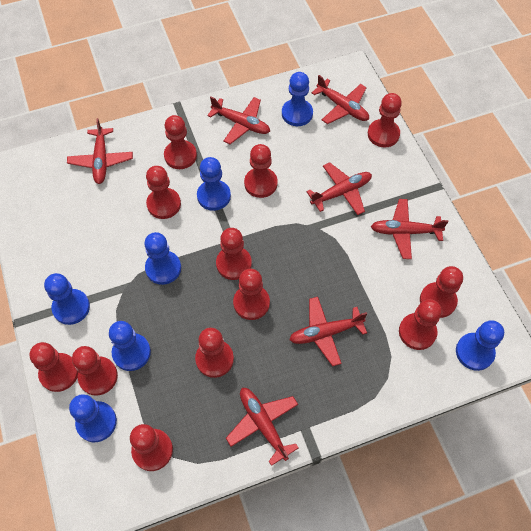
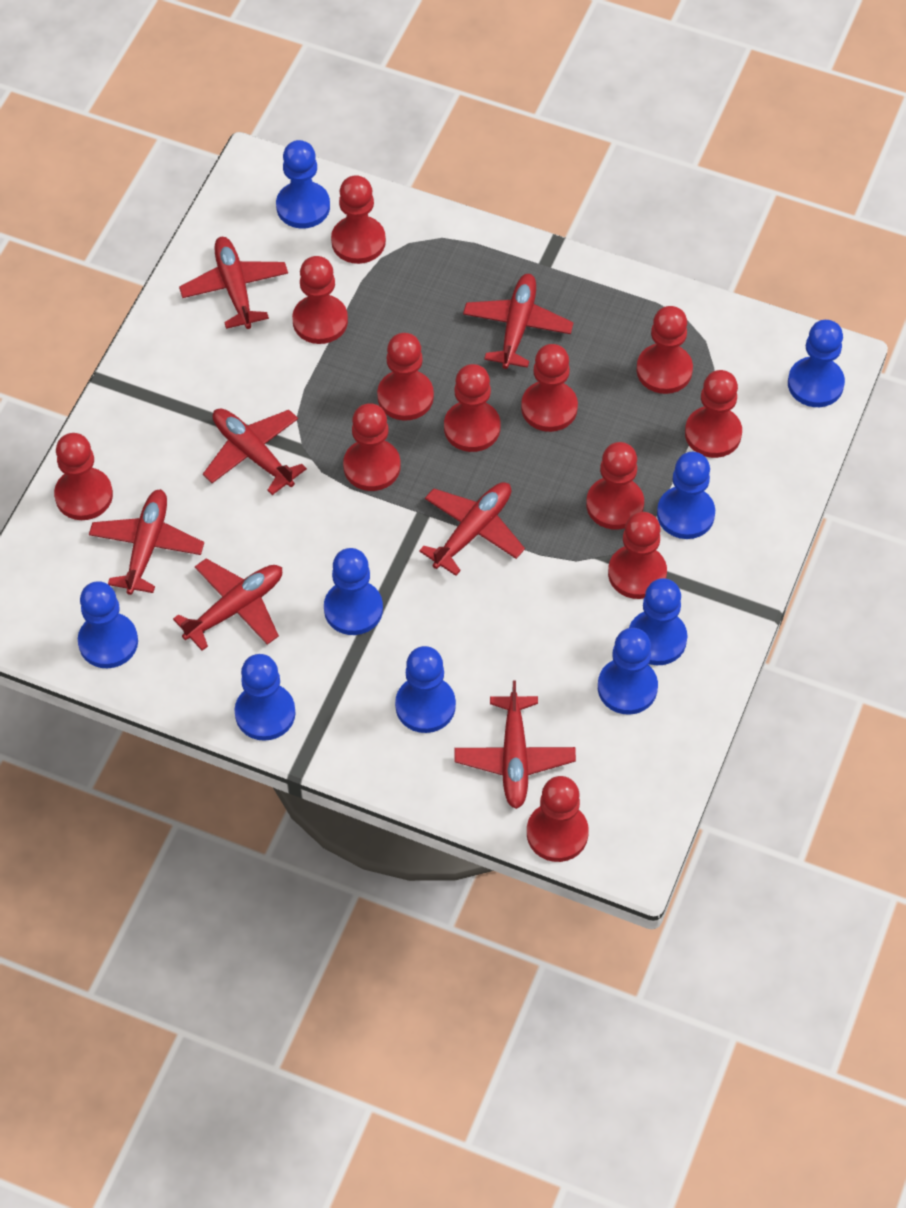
blue pawn: [44,273,90,325] [69,394,117,442] [109,321,151,371] [144,232,181,285] [197,157,231,211] [282,72,313,126] [456,320,504,371] = 7 -> [78,581,138,668] [235,654,295,741] [276,140,330,228] [324,548,383,635] [395,646,456,733] [598,628,658,715] [629,578,687,665] [657,452,715,539] [788,320,845,407] = 9

